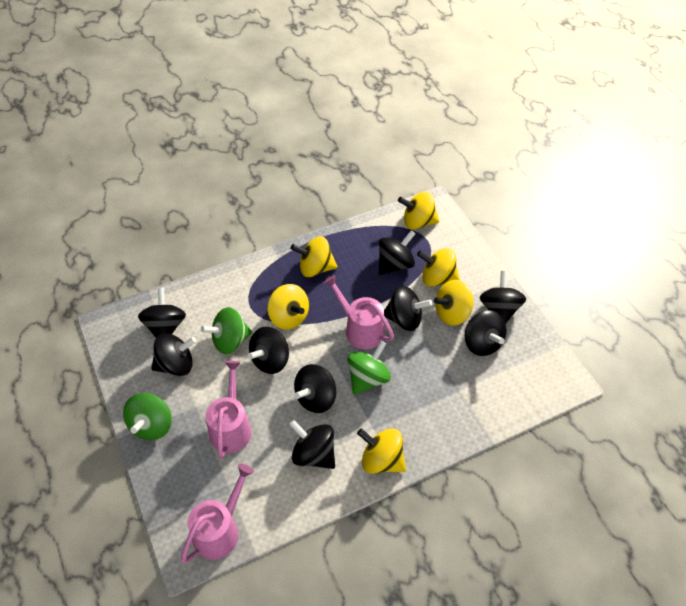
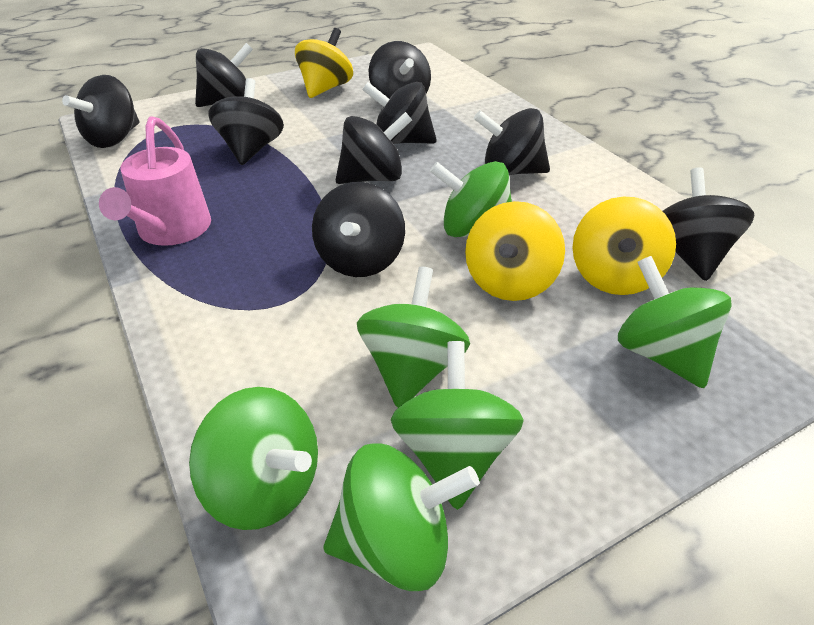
green spinning top: [123,393,172,440] [201,307,252,354] [347,341,391,395] = 3 -> [189,387,318,530] [323,443,479,591] [357,267,470,408] [391,341,524,510] [430,161,512,237] [618,256,732,388] = 6
pink watering can: [181,464,254,563] [206,361,252,458] [323,275,394,349] = 3 -> [99,116,211,246] = 1
yellow spinning top: [267,284,309,329] [290,236,337,277] [357,428,406,474] [398,191,439,230] [417,248,460,287] [434,280,474,326] = 6 -> [295,28,353,98] [465,201,565,301] [572,196,676,295] = 3

